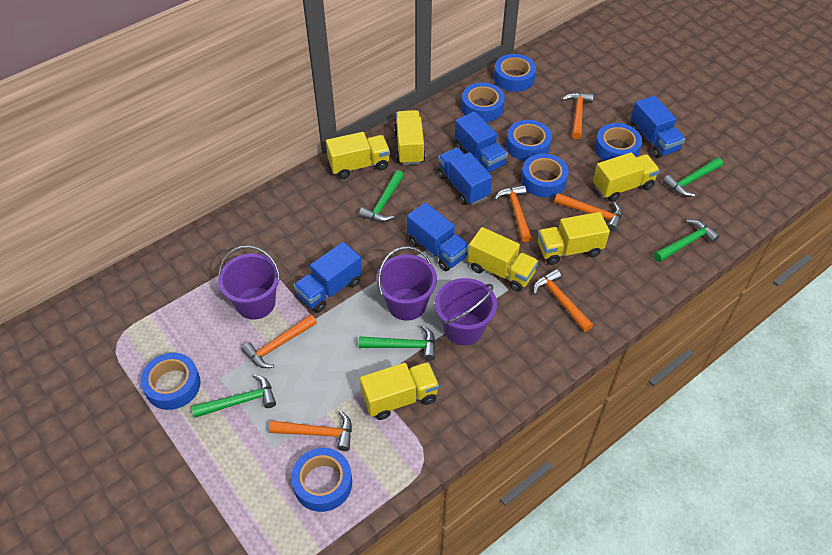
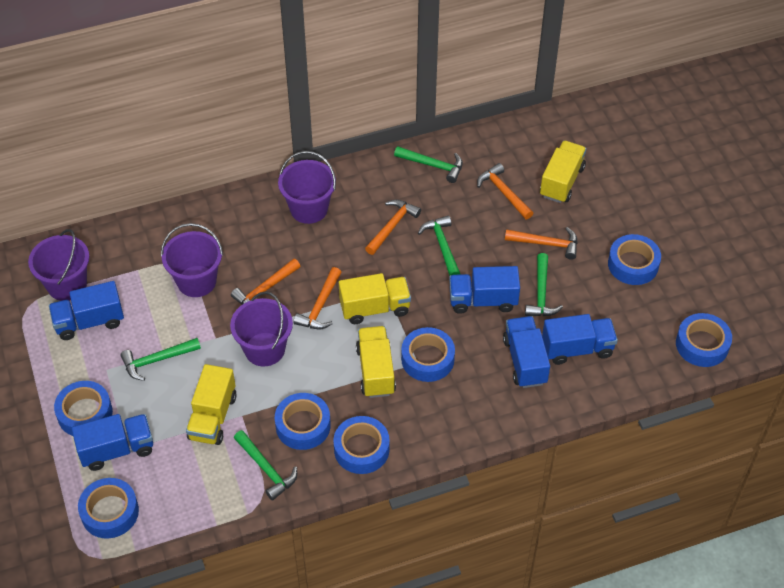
orange hammer: [242,314,317,368] [269,411,352,451] [494,185,532,242] [533,269,593,332] [554,193,622,232] [562,93,594,139] = 6 -> [231,259,300,305] [293,267,342,329] [365,200,421,255] [477,163,533,219] [505,227,578,260] = 5
purple bucket: [218,246,280,320] [376,246,437,321] [435,278,497,345] = 3 -> [28,229,89,301] [161,223,223,297] [230,291,293,367] [278,151,336,224] = 4
yellow truck: [326,132,390,179] [360,362,439,420] [394,110,426,165] [468,227,538,292] [538,212,610,265] [593,152,660,202] = 6 -> [186,364,237,445] [339,273,411,324] [356,326,396,398] [540,140,587,203] = 4

